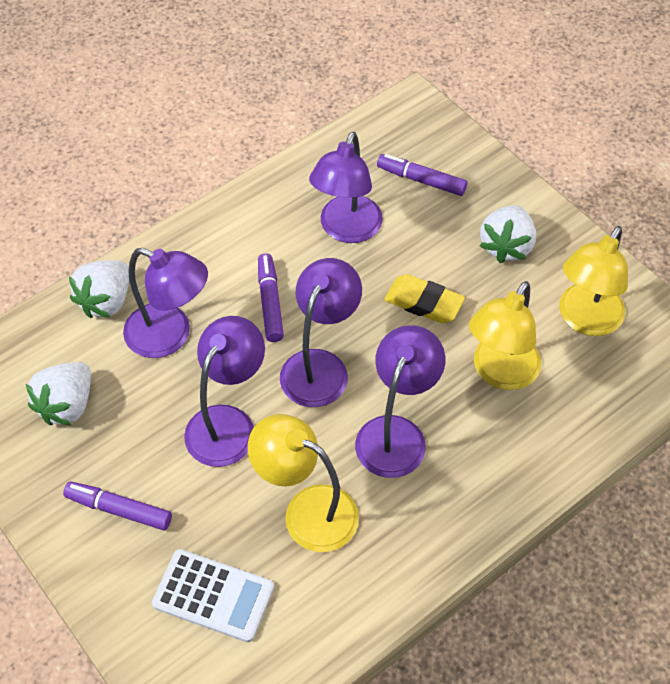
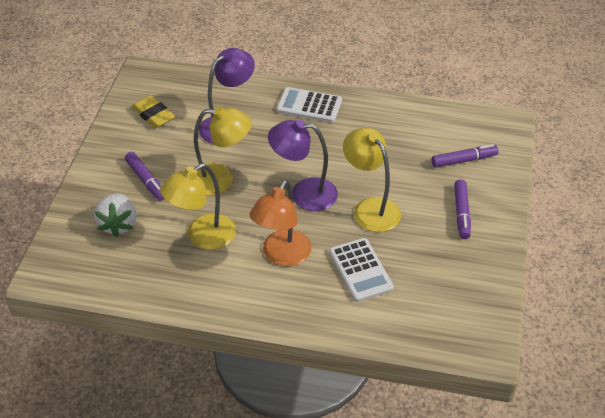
orange lamp: none = 0 -> [249,180,311,267] = 1
purple lamp: [123,248,208,358] [184,316,265,467] [280,258,362,407] [309,132,383,243] [355,325,445,478] = 5 -> [199,48,255,144] [268,120,338,211] = 2
white calculator: [152,549,274,642] = 1 -> [276,87,342,123] [329,238,394,302] = 2
white strawberry: [26,362,91,426] [69,260,129,318] [479,205,536,263] = 3 -> [94,193,137,237] = 1

